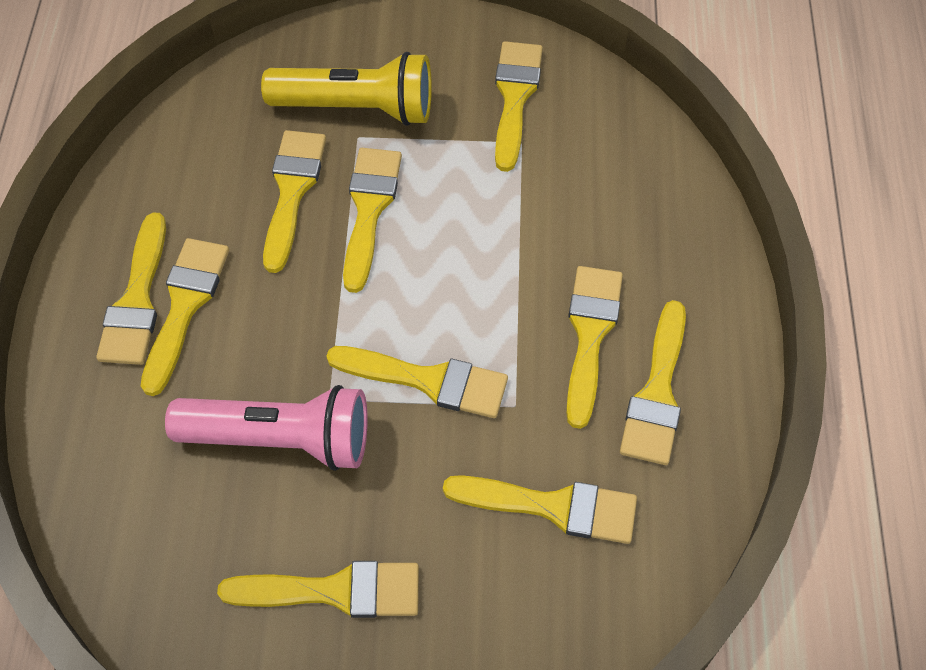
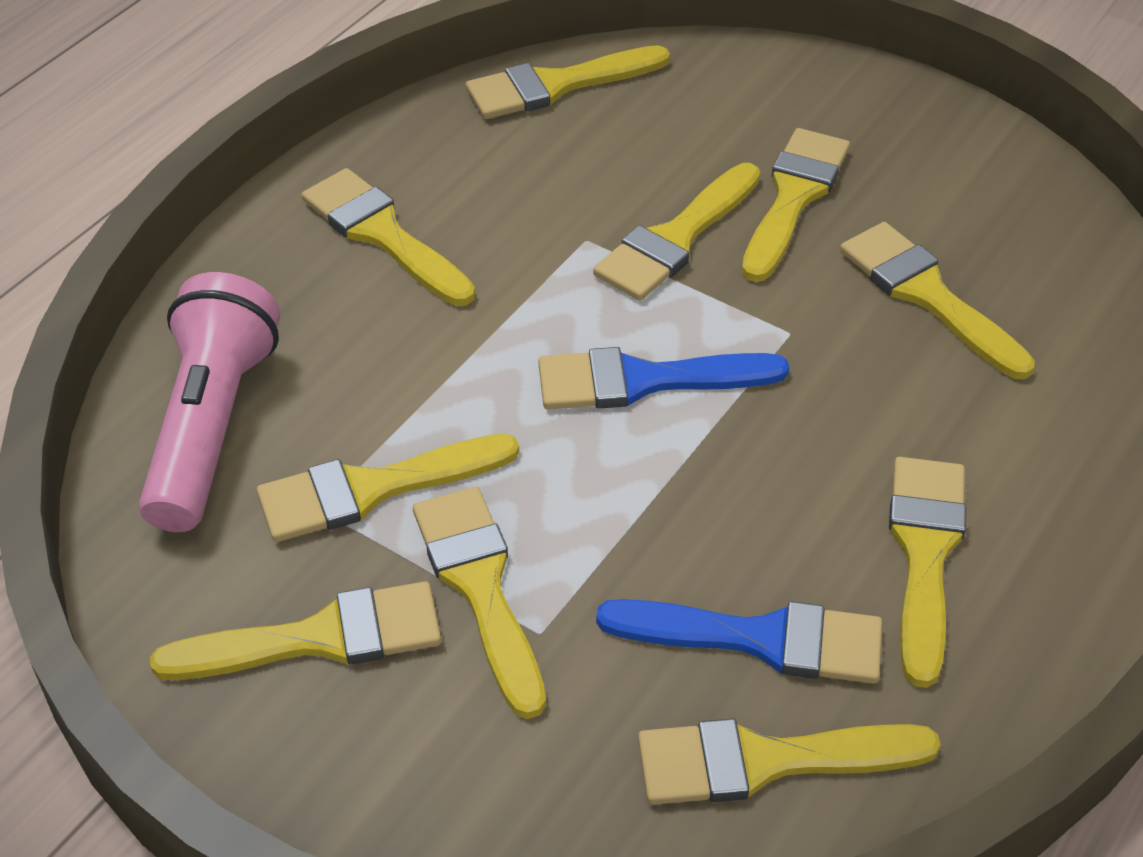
blue brush: none = 0 -> [538,347,789,409] [596,599,882,684] = 2
yellow flashlight: [261,52,432,126] = 1 -> none = 0

